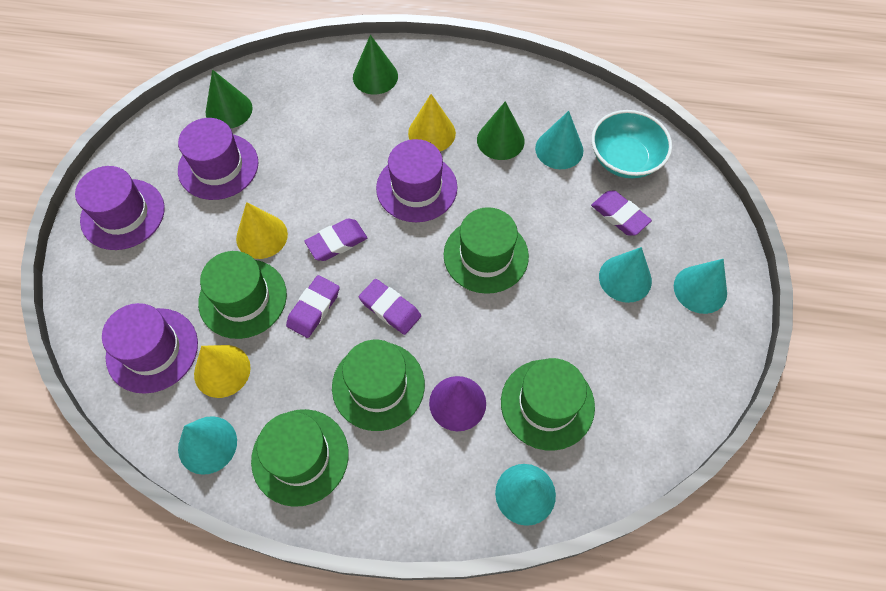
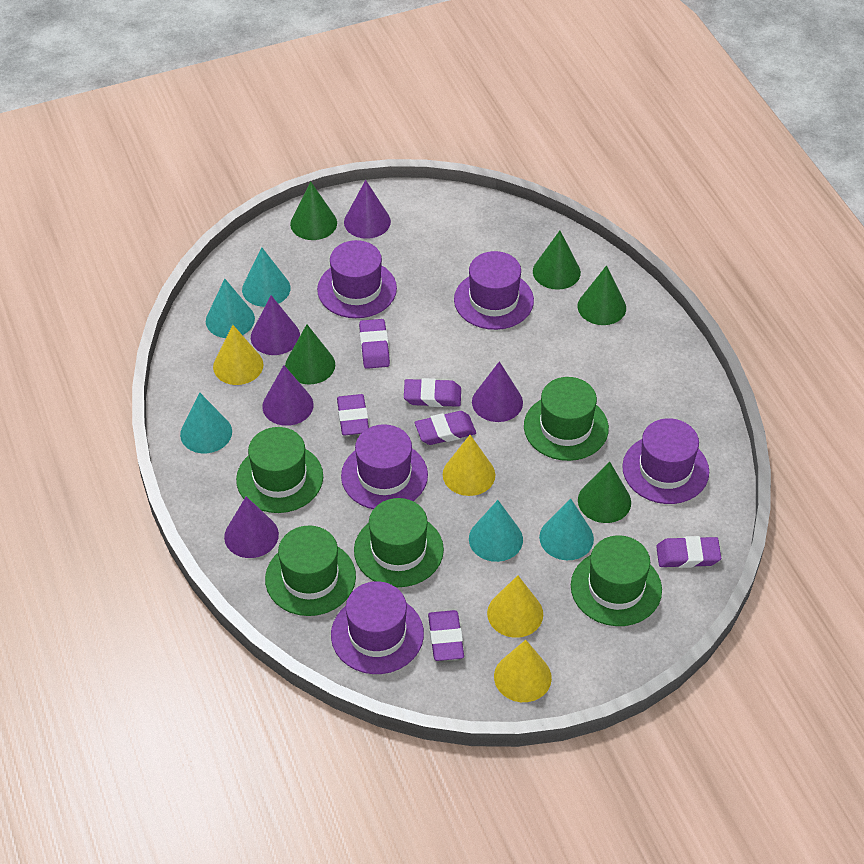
green cone: [206,70,253,128] [353,35,398,94] [477,101,525,160] = 3 -> [285,324,335,385] [290,182,337,240] [533,231,581,290] [577,265,626,325] [578,461,631,523] = 5
purple cone: [429,376,486,431] = 1 -> [224,496,279,558] [251,295,300,355] [262,365,314,426] [344,180,391,239] [472,361,523,422] = 5
purple eraser: [286,275,340,338] [304,219,367,261] [359,279,421,335] [591,190,652,236] = 4 -> [337,394,369,435] [359,319,390,369] [404,378,461,407] [415,411,476,445] [428,610,464,661] [656,536,721,568] = 6
purple hat: [75,166,165,250] [102,303,198,394] [178,118,258,200] [376,139,457,222] = 4 -> [317,240,397,318] [331,581,424,674] [341,424,428,509] [454,251,534,330] [622,418,709,504] = 5
turquoise bowl: [591,110,672,178] = 1 -> none = 0
yellow cone: [194,345,251,398] [236,202,288,259] [408,94,456,151] = 3 -> [213,325,263,385] [443,435,495,496] [487,575,543,638] [494,640,552,702] = 4

